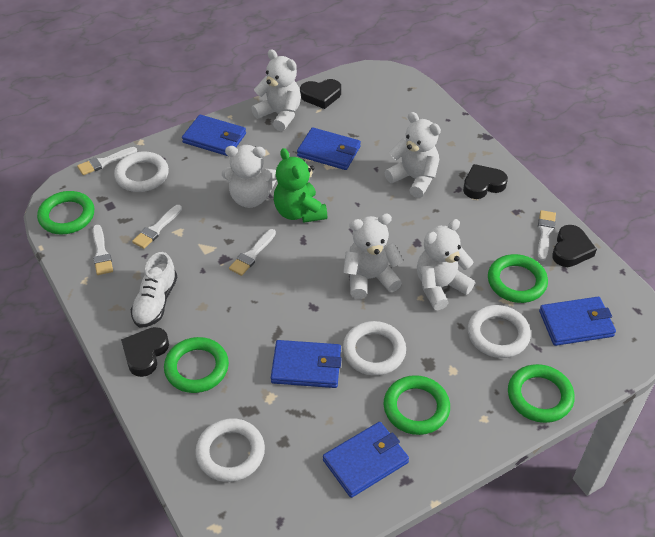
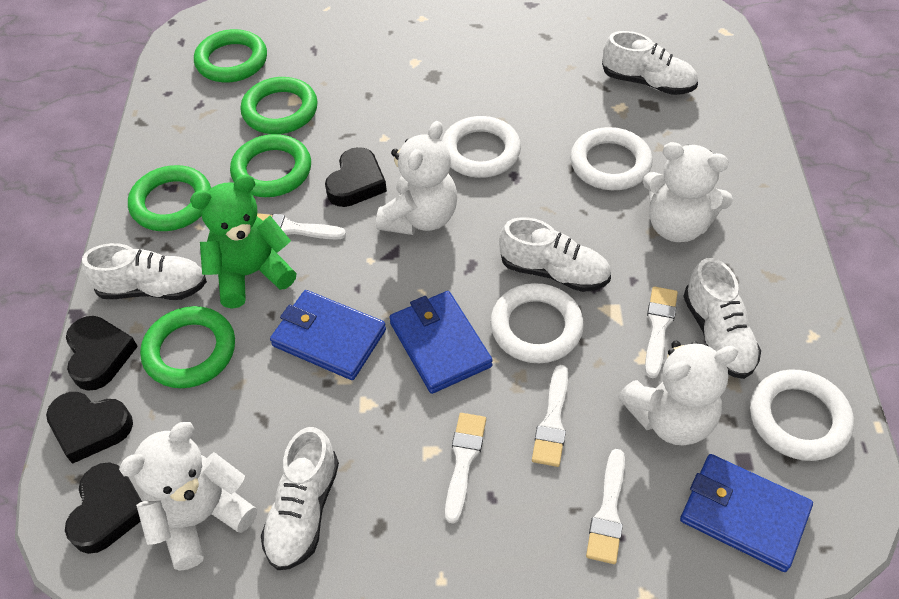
blue wallet: [182,115,246,156] [271,340,342,388] [297,127,361,170] [323,422,409,498] [539,297,616,346] = 5 -> [270,290,386,380] [389,291,493,394] [680,454,813,572] = 3
white shoe: [131,252,177,328] = 1 -> [82,243,207,300] [261,427,339,570] [499,217,611,292] [602,31,698,95] [683,258,761,379] = 5
white teddy bear: [222,145,277,208] [251,49,301,131] [343,214,403,299] [385,112,441,198] [417,219,475,310] = 5 -> [119,422,257,571] [376,121,457,235] [618,341,738,446] [643,142,733,242] = 4

